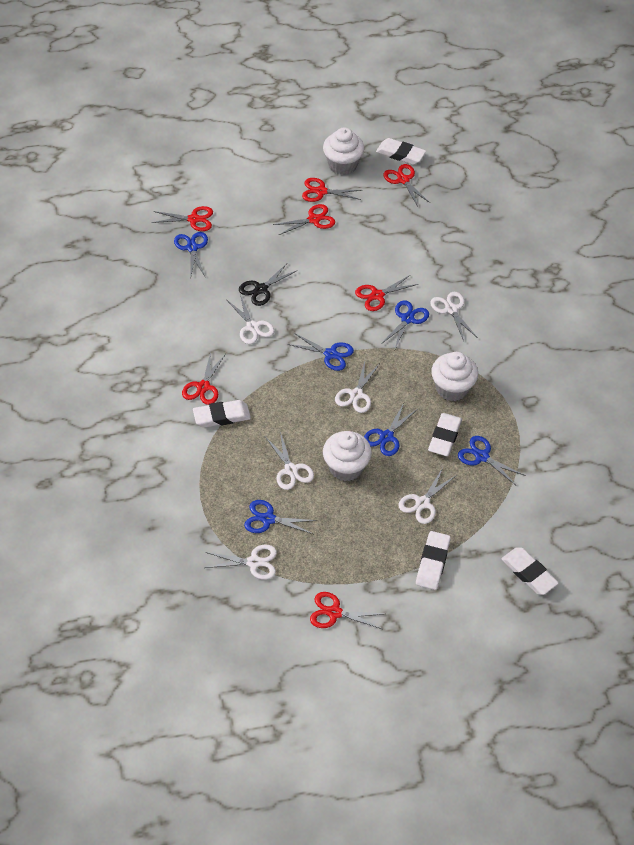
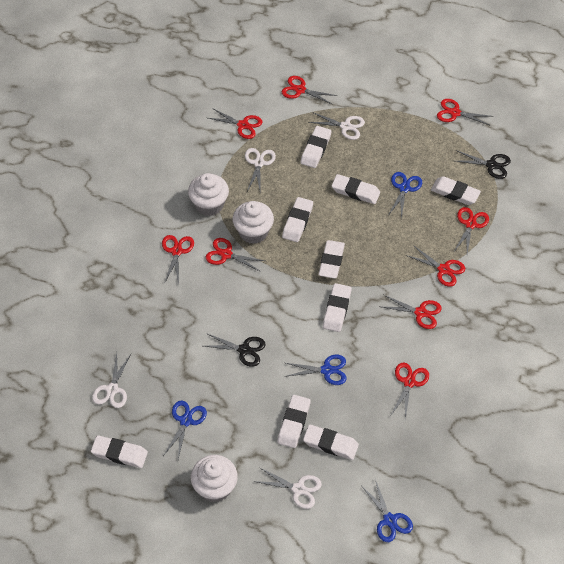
black scissors: [239,263,298,306] = 1 -> [204,333,266,367] [455,150,511,179] = 2
blue scissors: [174,232,208,278] [244,500,318,534] [287,333,354,371] [364,403,418,456] [381,300,429,349] [458,436,526,485] = 6 -> [163,400,207,459] [284,355,346,385] [362,479,413,542] [388,172,422,219] = 4
red scissors: [152,206,213,231] [182,352,226,405] [273,204,335,235] [302,178,362,202] [310,592,383,629] [355,275,418,311] [383,164,430,207] = 7 -> [162,235,194,285] [206,238,265,272] [208,108,263,139] [282,76,337,105] [382,295,442,329] [391,363,429,420] [405,245,465,287] [437,99,491,126] [453,207,489,254] = 9
white eraser: [193,400,251,428] [376,138,426,165] [416,531,451,590] [428,413,462,456] [501,547,558,595] = 5 -> [91,435,148,468] [277,395,311,448] [282,197,313,242] [300,126,332,168] [303,424,359,460] [319,240,345,279] [323,283,352,332] [332,174,380,204] [431,176,481,205] = 9
white scissors: [205,545,277,580] [227,295,274,344] [265,432,314,490] [335,362,379,413] [399,468,457,524] [430,292,478,341] = 6 -> [92,353,131,408] [245,148,276,191] [254,467,322,509] [308,112,365,140] = 4

